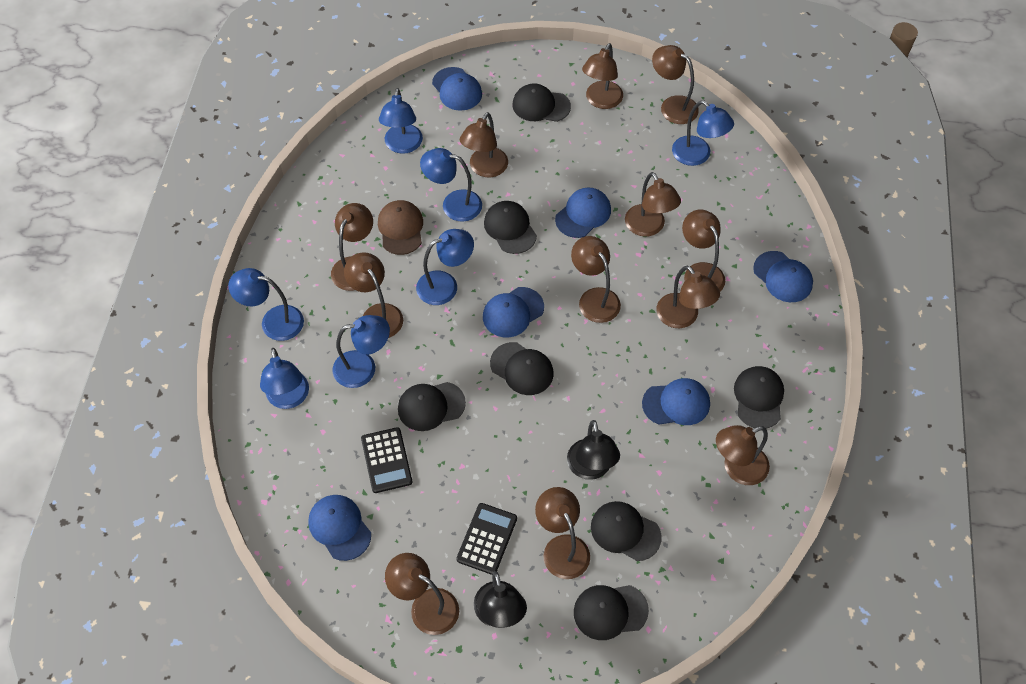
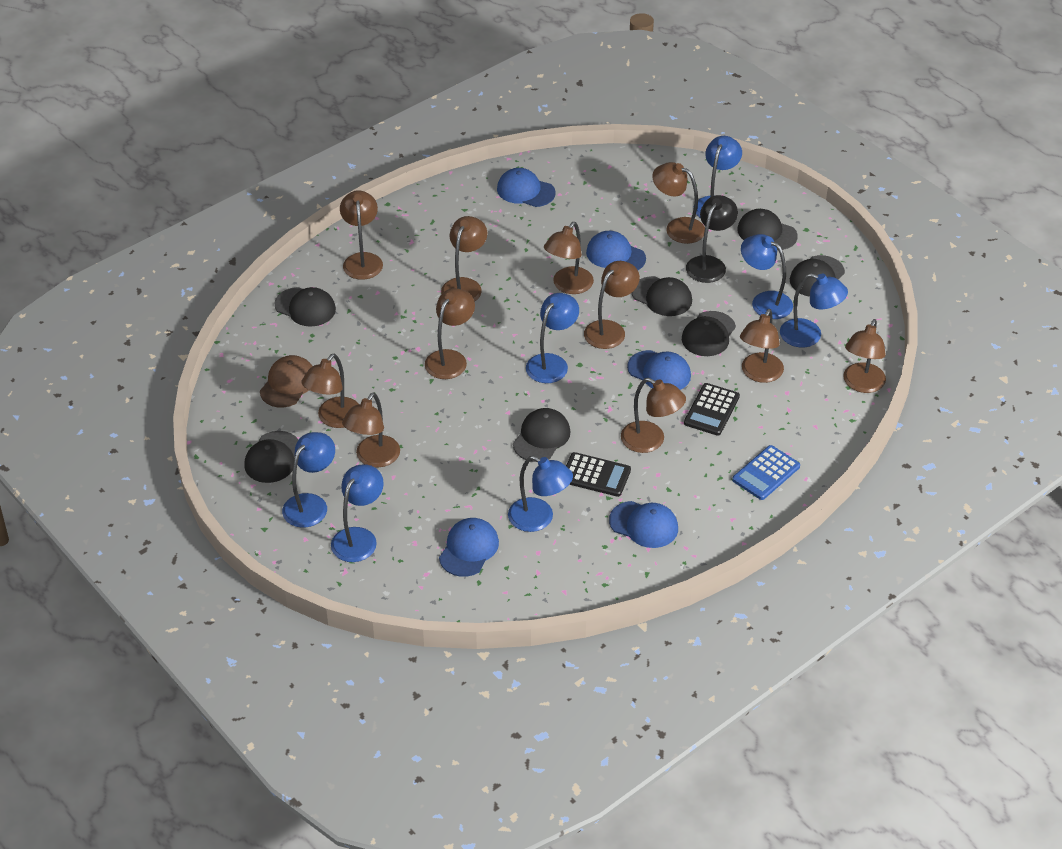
black lamp: [474,571,527,628] [567,420,620,480] = 2 -> [686,195,738,283] = 1
blue calculator: none = 0 -> [732,445,800,500] = 1
blue cap: [308,495,371,561] [432,67,482,111] [483,287,544,337] [555,187,611,238] [642,378,710,425] [753,251,813,302] = 6 -> [439,518,499,577] [497,168,555,207] [586,231,646,270] [609,501,678,548] [627,350,691,390] = 5
brown lamp: [331,203,373,291] [344,252,403,338] [385,553,459,635] [460,112,508,177] [535,487,590,579] [571,236,621,323] [582,43,623,109] [625,172,681,237] [652,45,699,124] [657,265,720,328] [682,210,725,291] [716,425,770,485] = 12 -> [301,354,359,428] [340,190,383,280] [342,393,400,467] [425,288,475,379] [441,216,487,302] [544,222,594,294] [584,261,640,349] [621,378,686,453] [652,162,705,244] [740,309,784,383] [843,319,886,393] = 11

